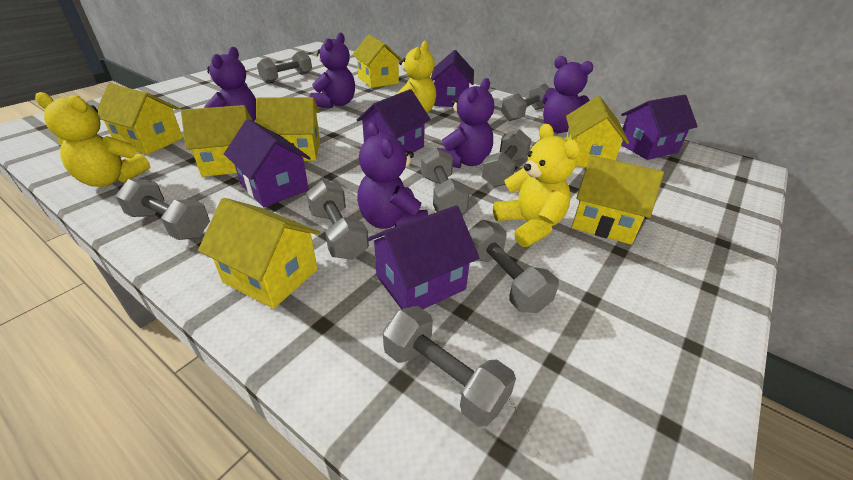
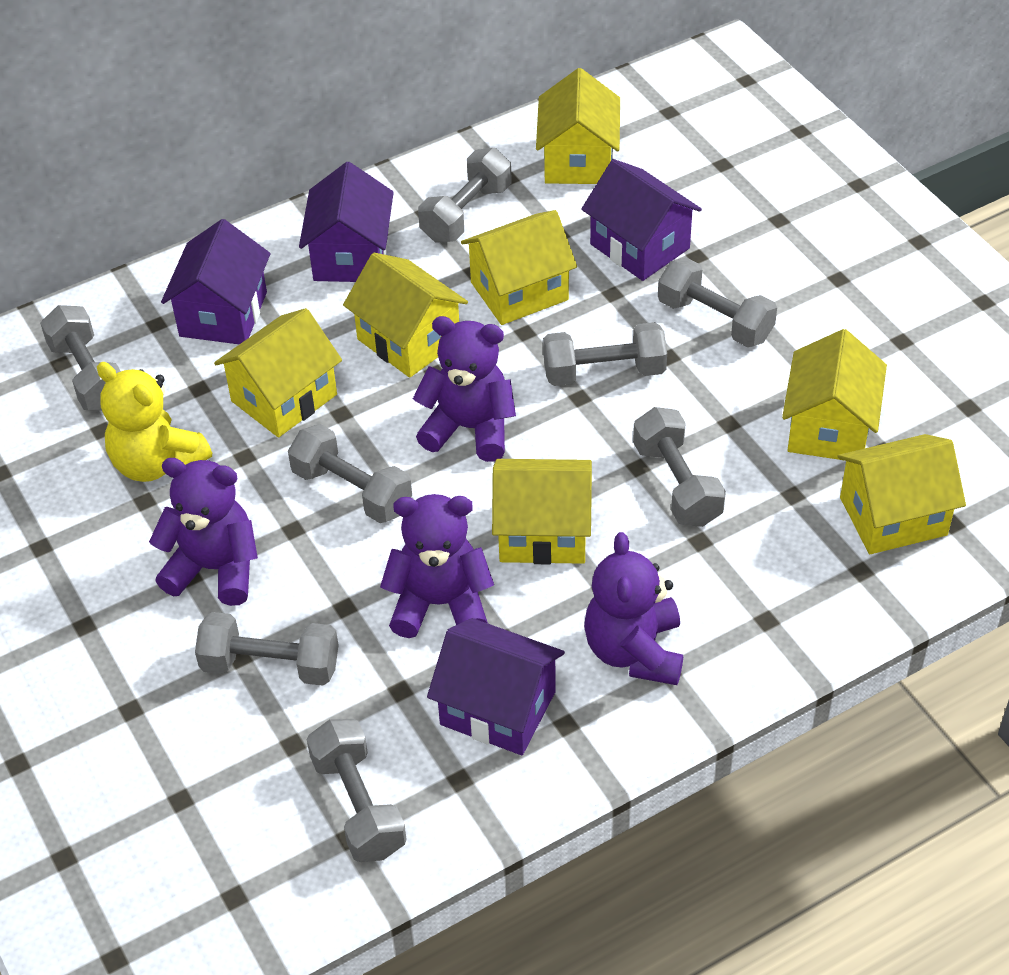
purple house: [224,119,311,207] [357,89,431,153] [367,205,479,309] [431,50,474,107] [621,94,698,160] = 5 -> [161,219,271,344] [299,162,394,282] [427,618,565,755] [581,159,702,281] = 4
purple teddy bear: [204,47,256,122] [310,33,355,108] [357,122,428,229] [439,78,494,168] [542,56,593,133] = 5 -> [149,458,258,606] [380,494,494,638] [413,316,516,462] [584,532,683,685] = 4
yellow teddy bear: [35,92,151,187] [396,40,436,113] [493,124,580,247] = 3 -> [97,362,212,482] = 1

